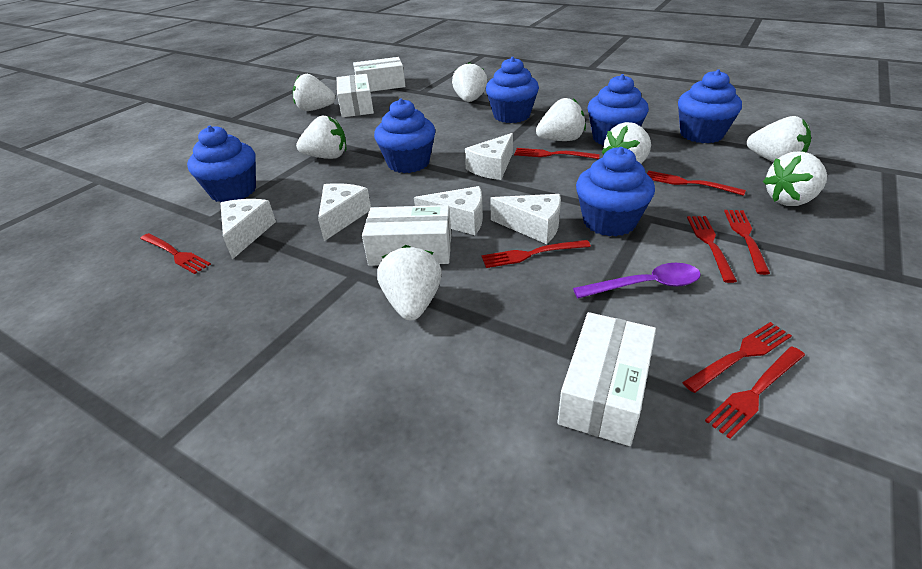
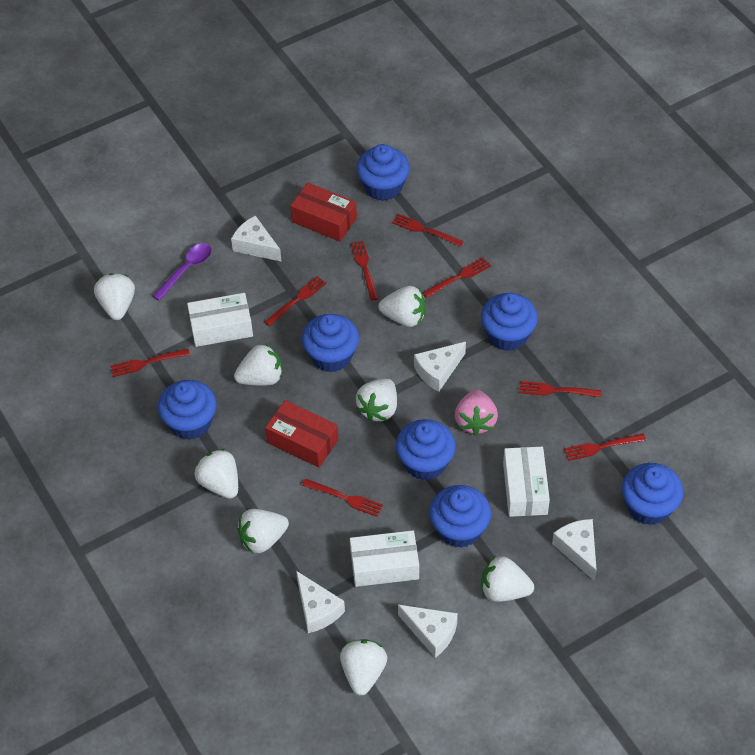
blue cupcake: [187,125,256,203] [374,99,436,173] [486,57,539,123] [576,147,655,236] [588,74,649,146] [678,69,742,143] = 6 -> [158,380,217,440] [302,314,359,372] [357,144,410,201] [396,419,456,481] [429,485,491,548] [481,293,538,351] [622,463,683,525] = 7
pink strawberry: none = 0 -> [455,389,498,436] = 1
red box: none = 0 -> [265,400,338,468] [290,183,357,242] = 2
white box: [337,74,374,117] [353,57,405,92] [362,205,451,266] [557,312,656,446] = 4 -> [187,293,253,347] [350,530,419,587] [503,447,550,517] = 3

